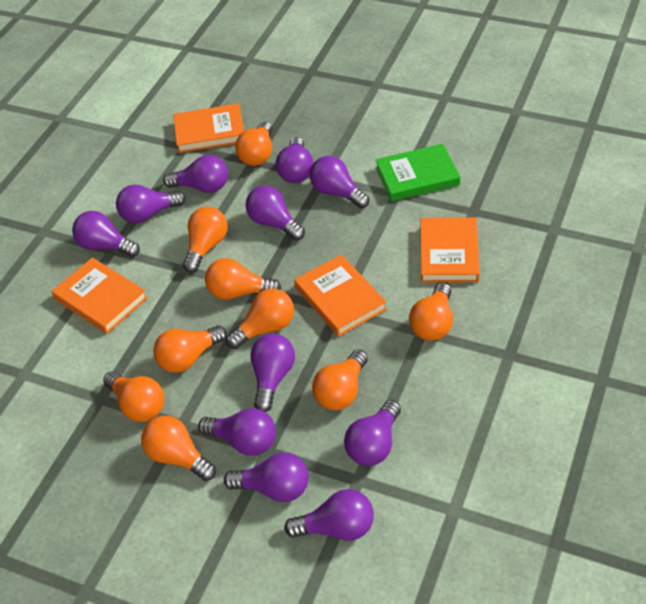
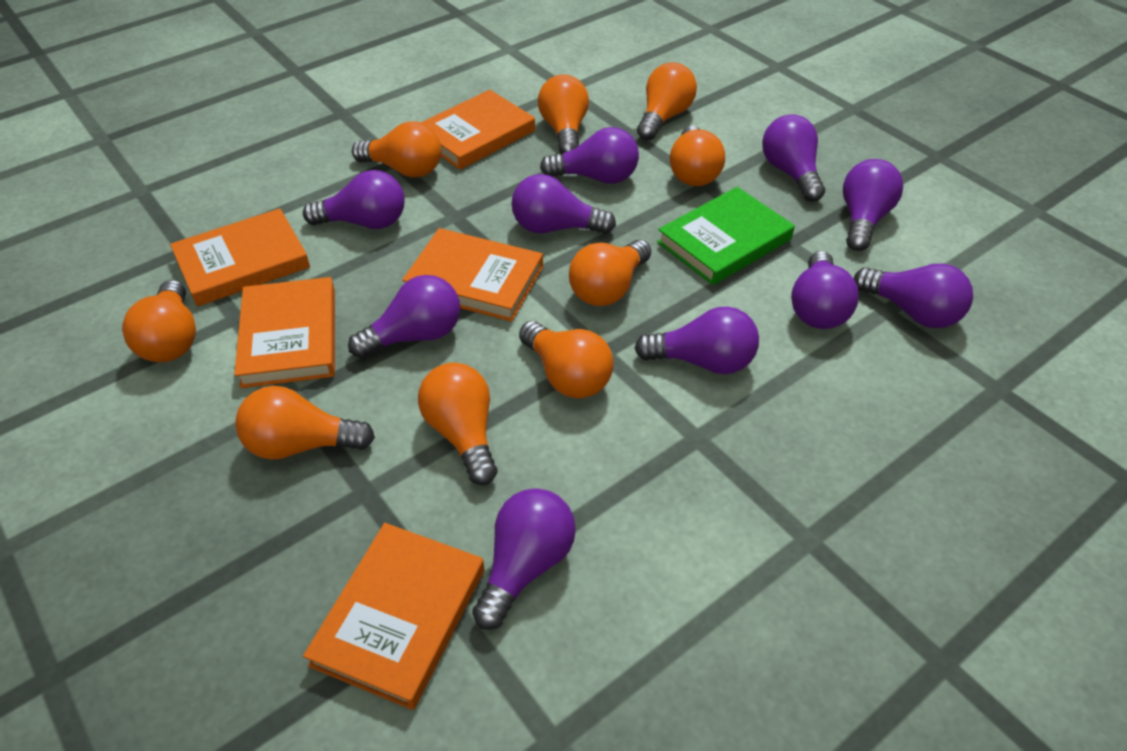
orange book: [51,257,147,334] [173,103,244,153] [294,254,387,337] [421,217,480,283] = 4 -> [170,208,310,307] [234,277,335,388] [303,523,485,710] [402,228,543,322] [420,90,535,170] = 5
purple light bulb: [72,211,140,257] [116,185,186,223] [163,155,228,193] [198,408,276,456] [224,453,309,502] [246,186,305,241] [250,334,295,412] [276,137,313,183] [284,489,374,541] [310,156,369,208] [344,400,401,466] = 11 -> [303,170,405,229] [348,275,460,358] [472,488,576,630] [511,174,616,234] [540,127,639,184] [634,307,759,374] [762,114,825,202] [791,251,859,329] [843,159,903,251] [854,264,973,328] = 10

